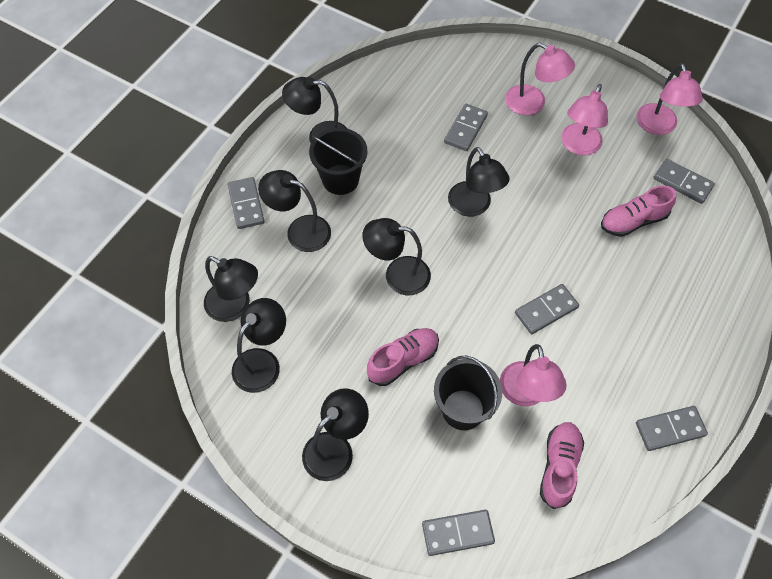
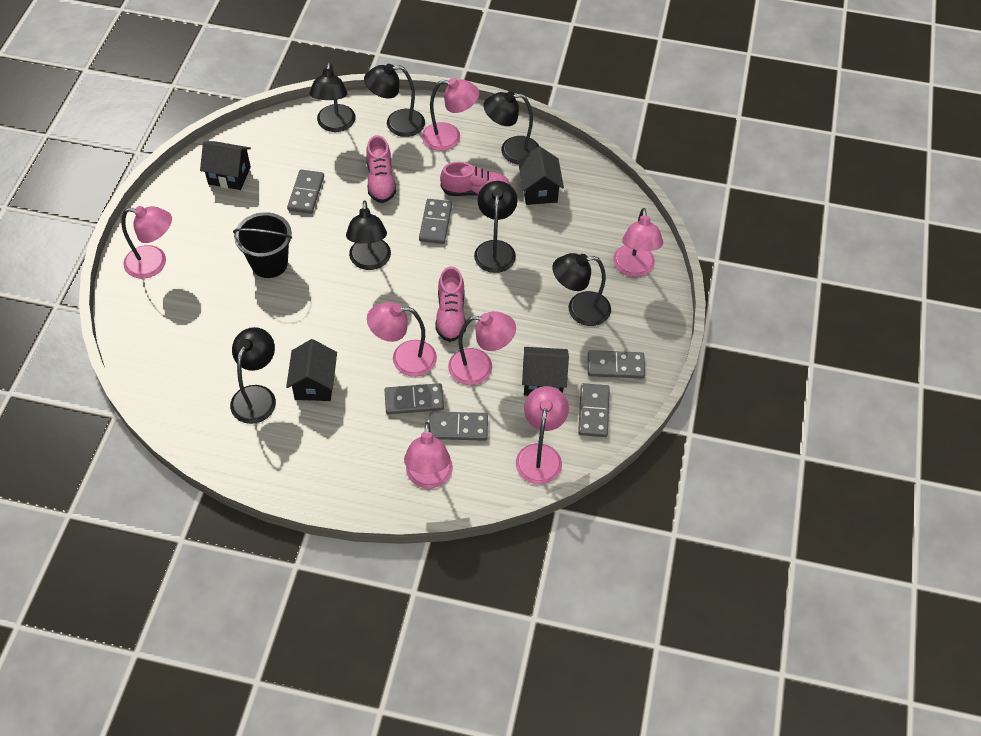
black bucket: [309,128,367,195] [434,356,502,430] = 2 -> [233,212,292,278] = 1
black house: none = 0 -> [200,141,251,190] [286,339,337,401] [518,146,564,205] [522,347,569,396] = 4
pink lamp: [500,344,567,406] [505,43,575,115] [561,84,608,155] [636,63,703,135] = 4 -> [122,206,172,279] [367,302,437,377] [404,422,453,489] [422,78,480,151] [448,311,516,385] [516,386,569,484] [613,208,663,277] = 7

